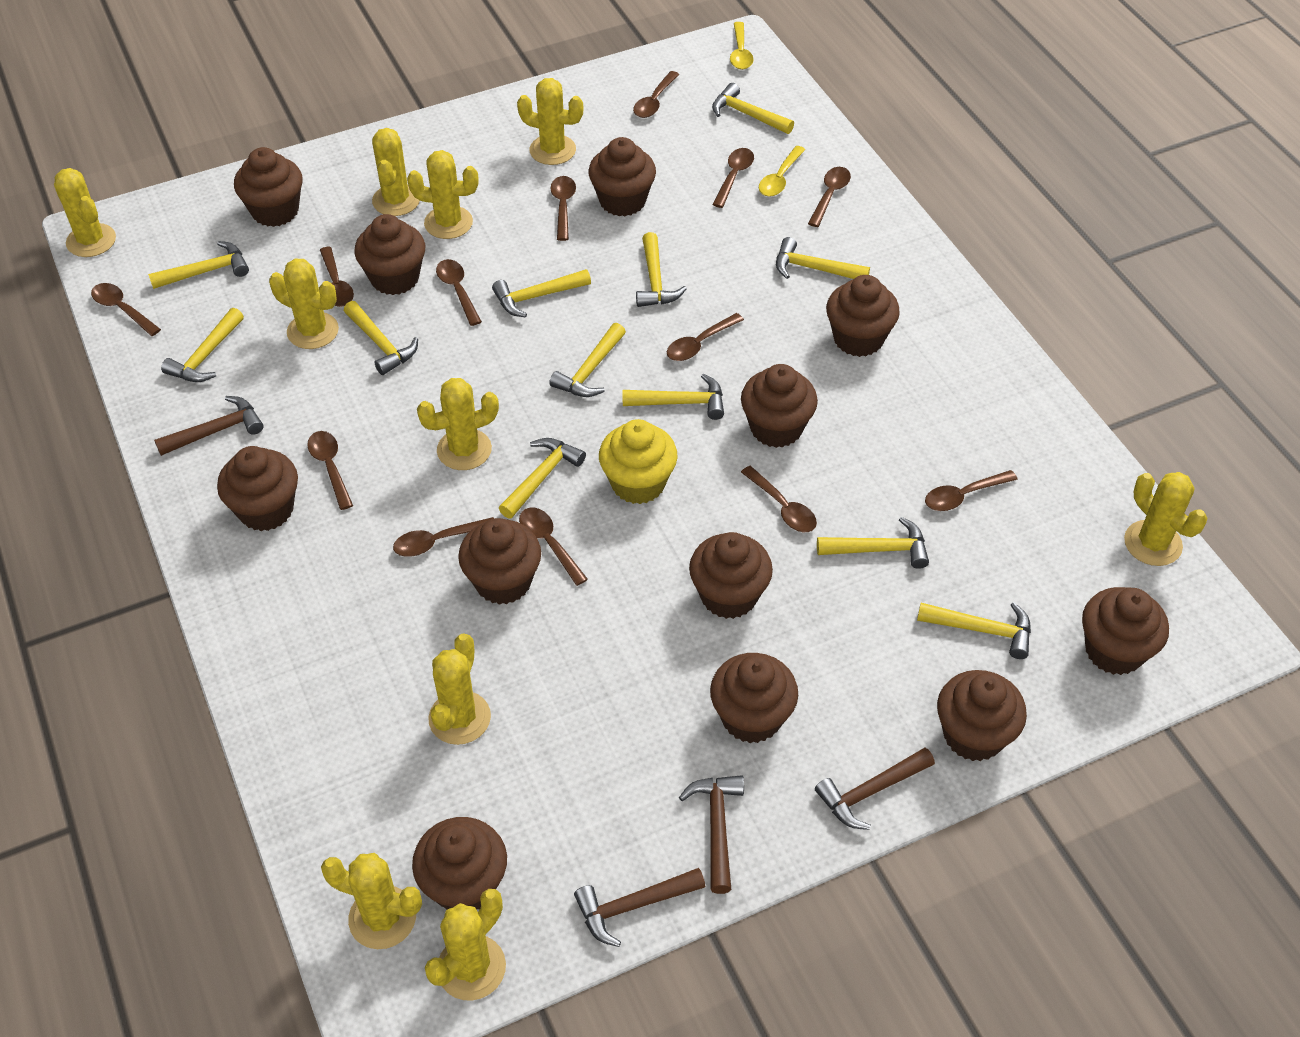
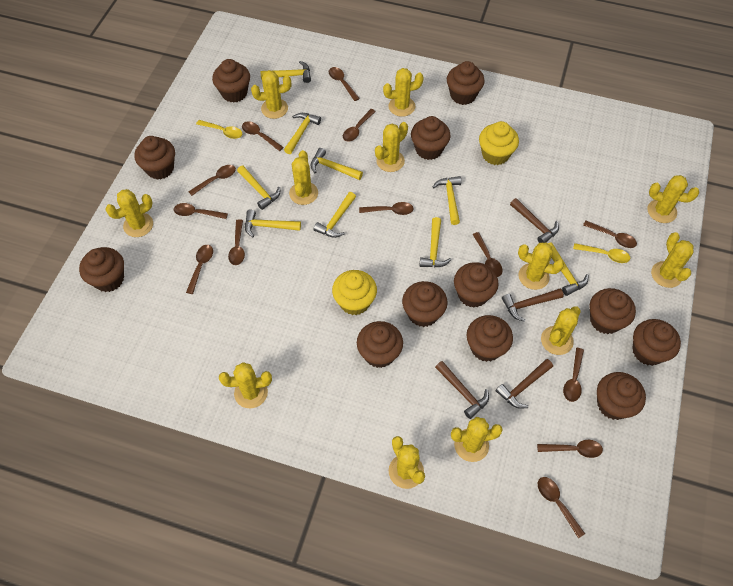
yellow cactus: [54,168,116,257] [269,258,339,349] [321,853,422,949] [372,128,420,216] [407,150,478,239] [417,378,499,470] [425,889,506,1000] [428,633,491,745] [517,78,583,165] [1124,472,1207,566] = 10 -> [105,189,153,237] [219,362,272,408] [251,70,291,119] [289,150,318,205] [375,122,408,172] [383,68,424,117] [389,436,425,489] [451,417,503,462] [518,242,564,290] [541,306,581,355] [648,175,699,223] [651,232,694,288] = 12
yellow cupcake: [599,419,678,504] = 1 -> [332,270,377,315] [479,121,519,165] = 2
yellow hammer: [148,241,249,289] [161,308,244,382] [344,301,418,375] [492,269,591,317] [499,438,586,518] [549,323,626,397] [623,374,724,420] [636,232,687,307] [712,83,794,134] [776,237,870,279] [817,517,929,569] [917,602,1031,659] = 12 -> [237,166,280,210] [245,210,301,237] [260,61,311,83] [284,113,321,154] [310,148,363,180] [313,192,356,238] [419,217,451,267] [433,176,461,225] [548,242,589,296] = 9

